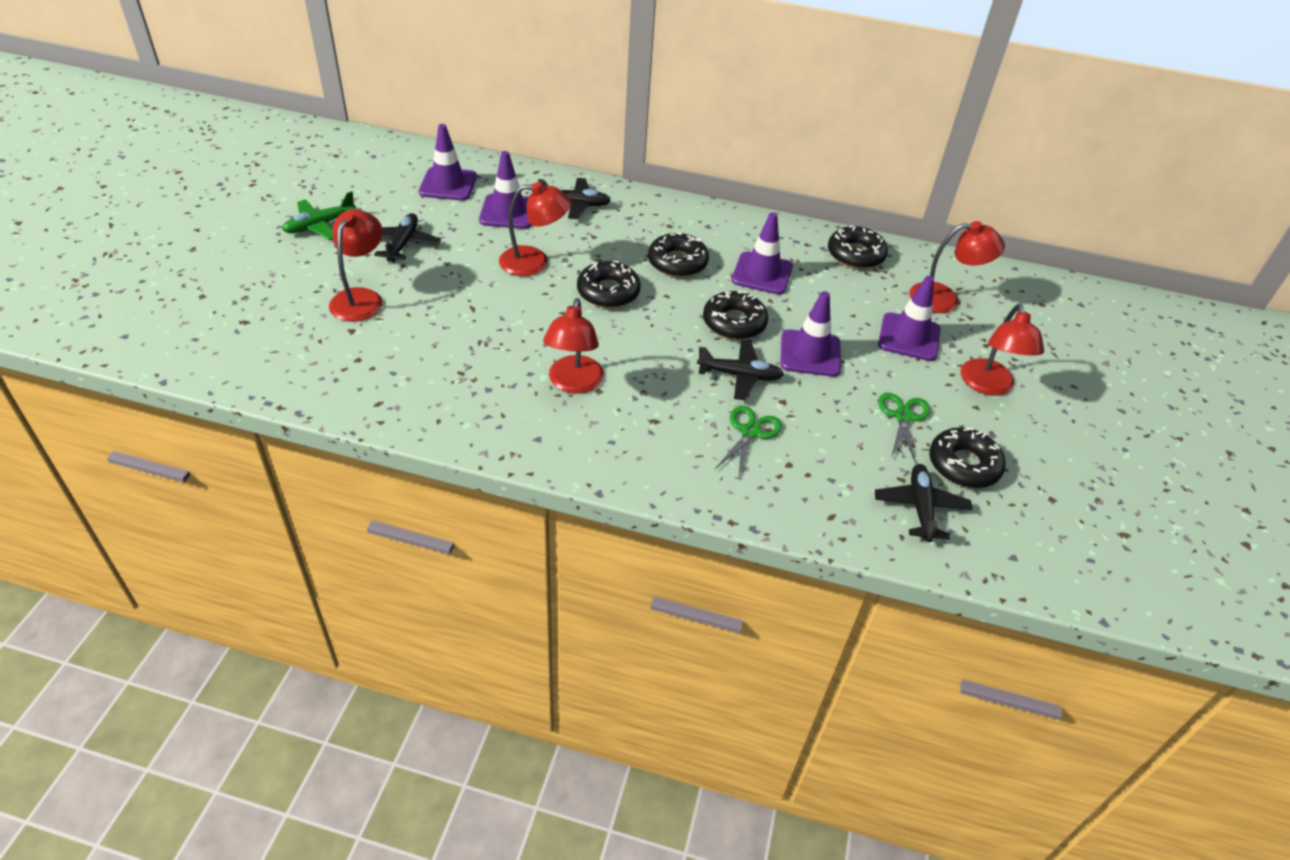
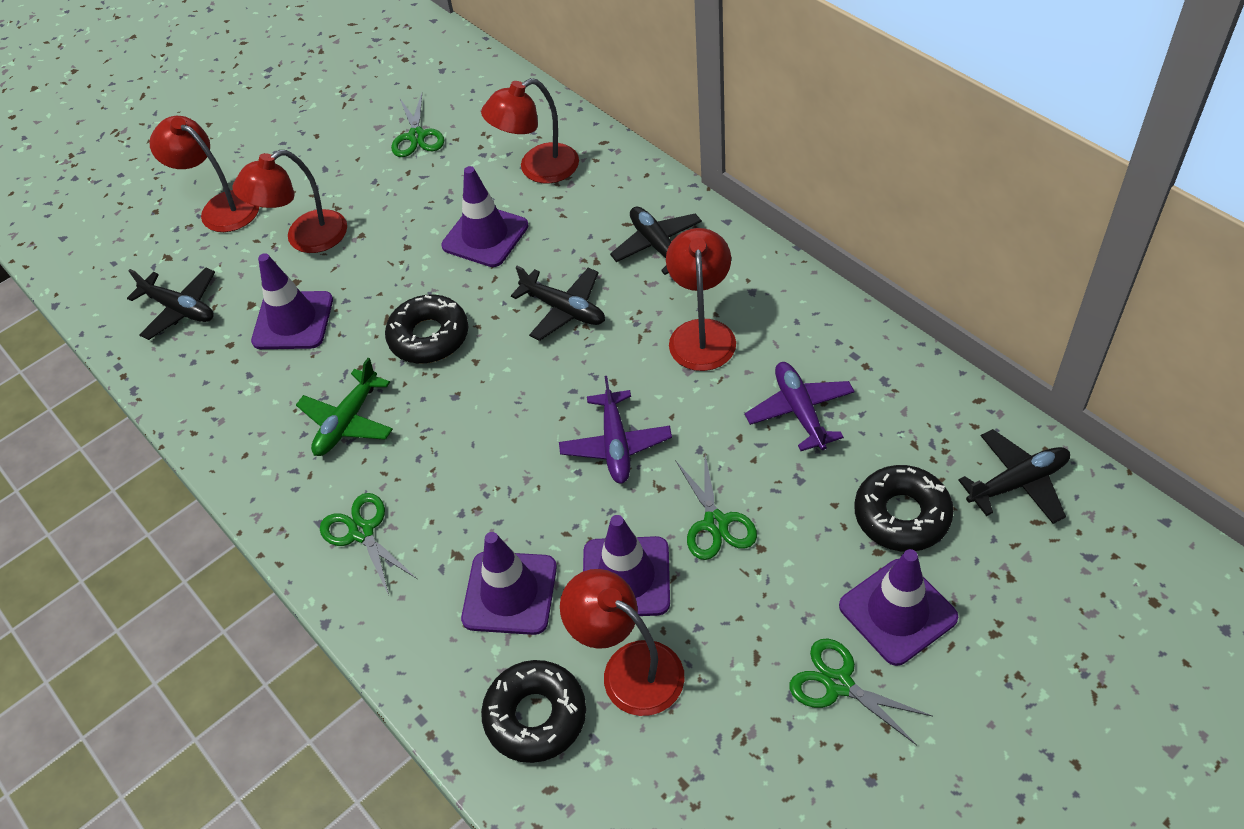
black donut: [577,261,641,308] [648,232,709,277] [703,291,768,340] [828,225,888,269] [929,428,1006,488] = 5 -> [385,294,468,363] [481,660,586,763] [854,465,954,552] = 3
green scissors: [715,406,782,476] [878,392,930,464] = 2 -> [320,493,417,595] [391,93,444,157] [675,454,757,560] [789,638,932,745] = 4
purple plane: none = 0 -> [559,376,672,484] [745,362,855,451] = 2

